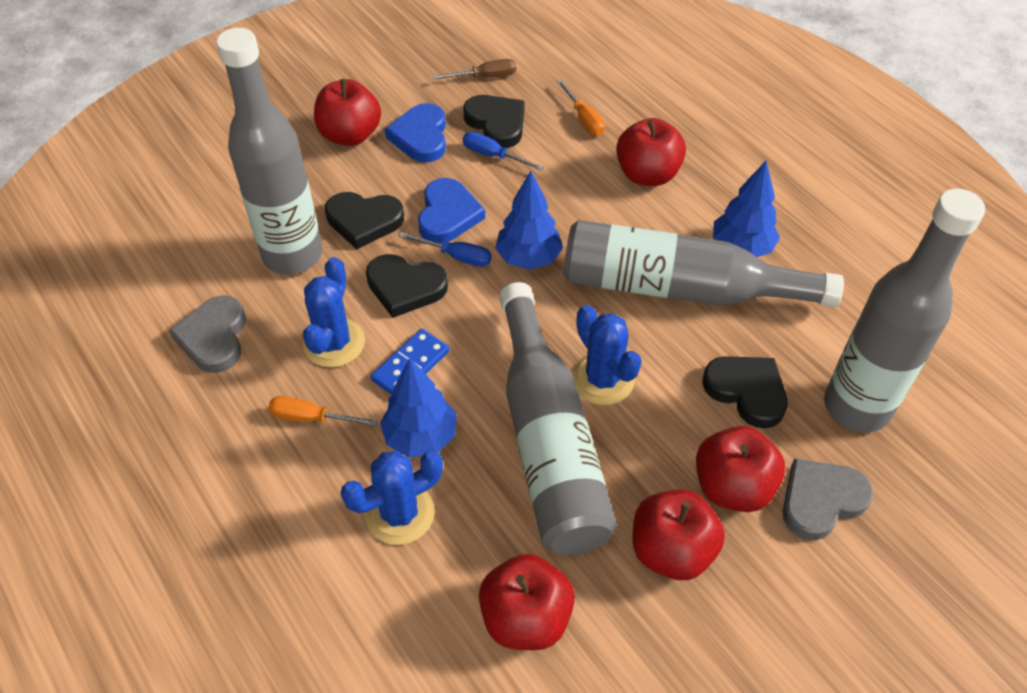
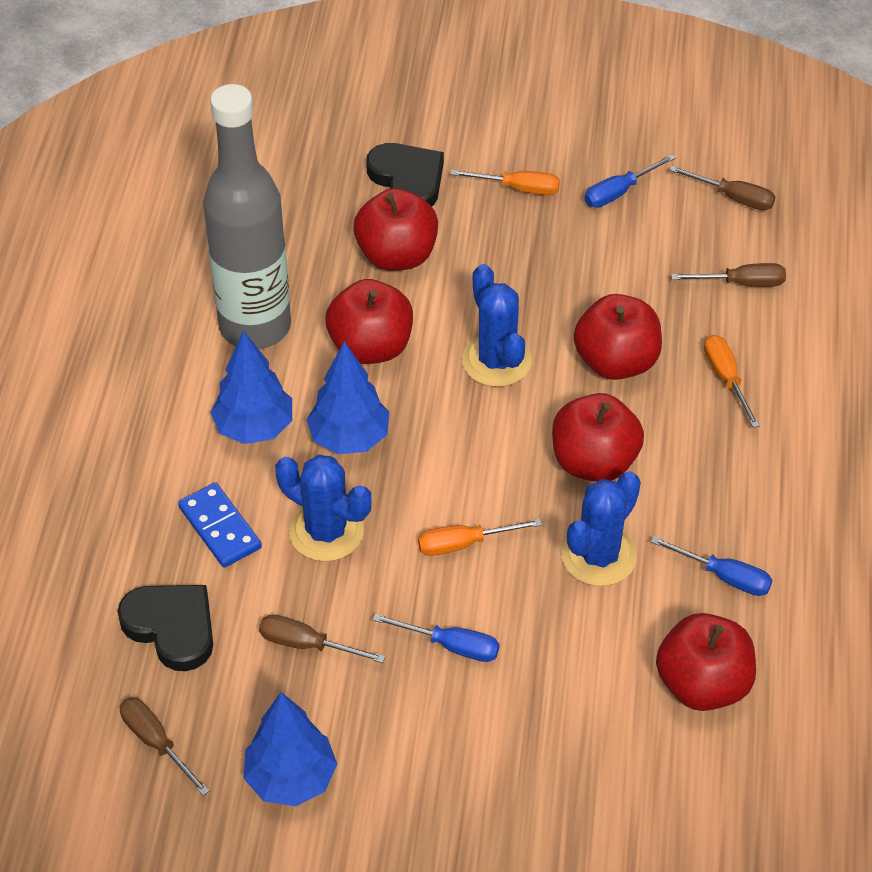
black heart: [325,192,404,249] [366,254,448,318] [463,95,525,148] [702,356,788,428] = 4 -> [118,585,213,671] [366,143,444,206] = 2
blue heart: [385,103,446,163] [418,178,485,243] = 2 -> none = 0
blue screwdriver: [399,232,492,267] [463,132,544,171] = 2 -> [373,614,499,662] [584,154,676,208] [651,536,772,596] = 3
brown screwdriver: [433,59,516,79] = 1 -> [120,697,210,796] [259,615,385,663] [670,166,775,210] [671,263,786,287] = 4
grey bottle: [216,28,322,275] [499,282,617,555] [564,220,844,307] [824,189,985,432] = 4 -> [203,84,291,349] = 1
grey heart: [169,295,246,373] [782,459,873,541] = 2 -> none = 0
orange screwdriver: [268,396,377,426] [557,79,605,135] = 2 -> [418,519,542,556] [450,169,560,195] [704,335,760,428] = 3

